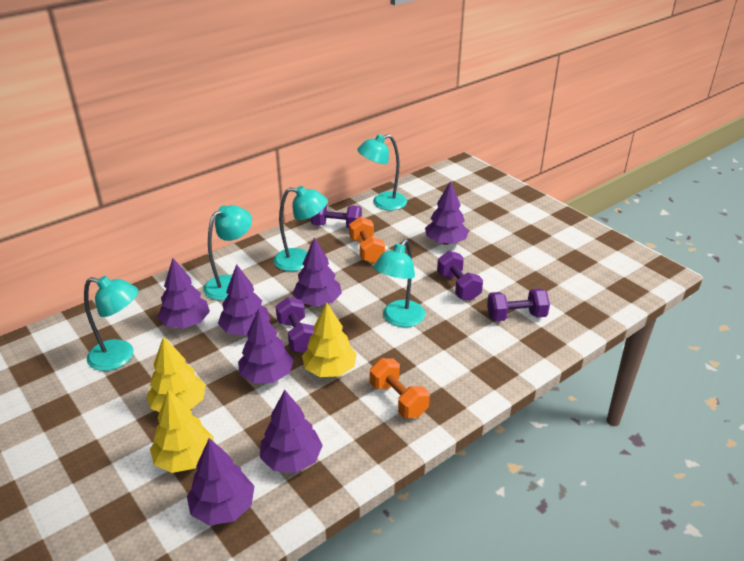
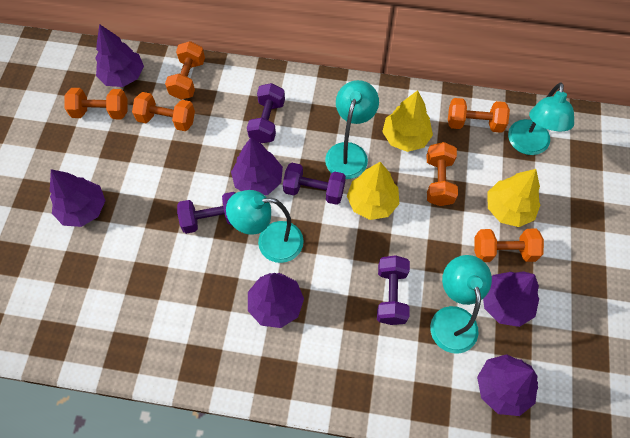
orange dumbbell: [349,217,385,263] [370,358,430,418] = 2 -> [64,88,128,119] [132,92,195,131] [165,41,205,100] [427,142,458,206] [448,98,510,133] [474,229,544,262] = 6
purple tree: [157,258,210,329] [187,438,254,525] [218,264,270,336] [238,308,294,383] [260,390,323,473] [293,237,342,306] [425,181,469,245] = 7 -> [50,169,106,227] [96,24,144,87] [231,138,283,195] [248,273,304,328] [477,354,538,416] [483,271,539,327] = 6
turquoise lamp: [84,276,138,371] [203,205,252,300] [274,186,328,271] [357,134,407,210] [373,239,425,327] = 5 -> [226,190,304,263] [325,80,379,179] [430,255,492,354] [508,83,574,155] = 4

